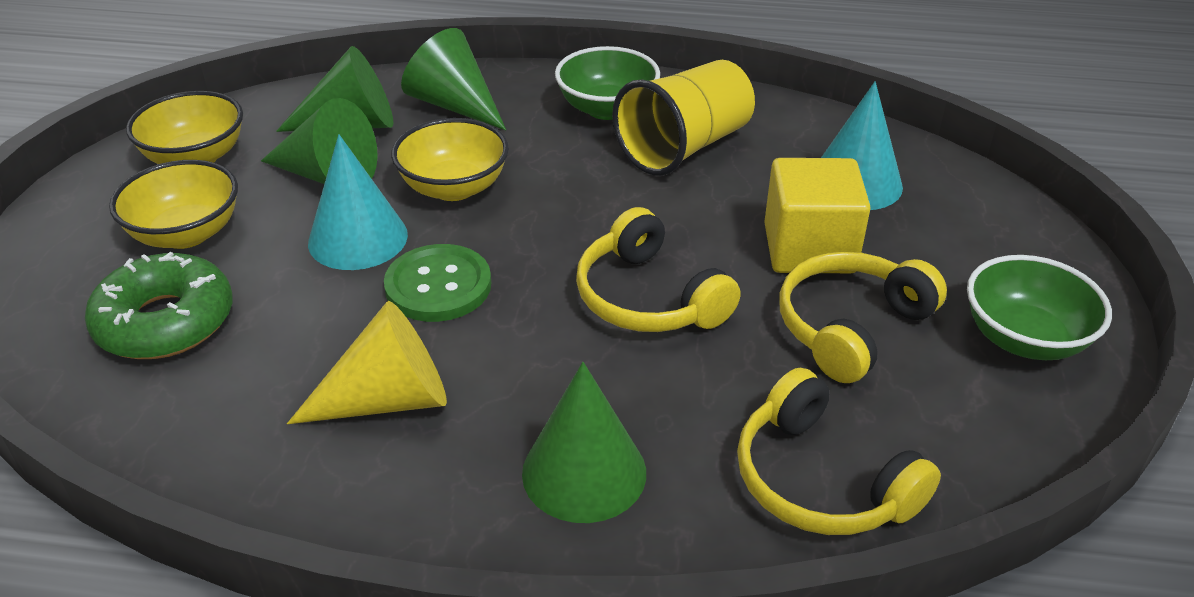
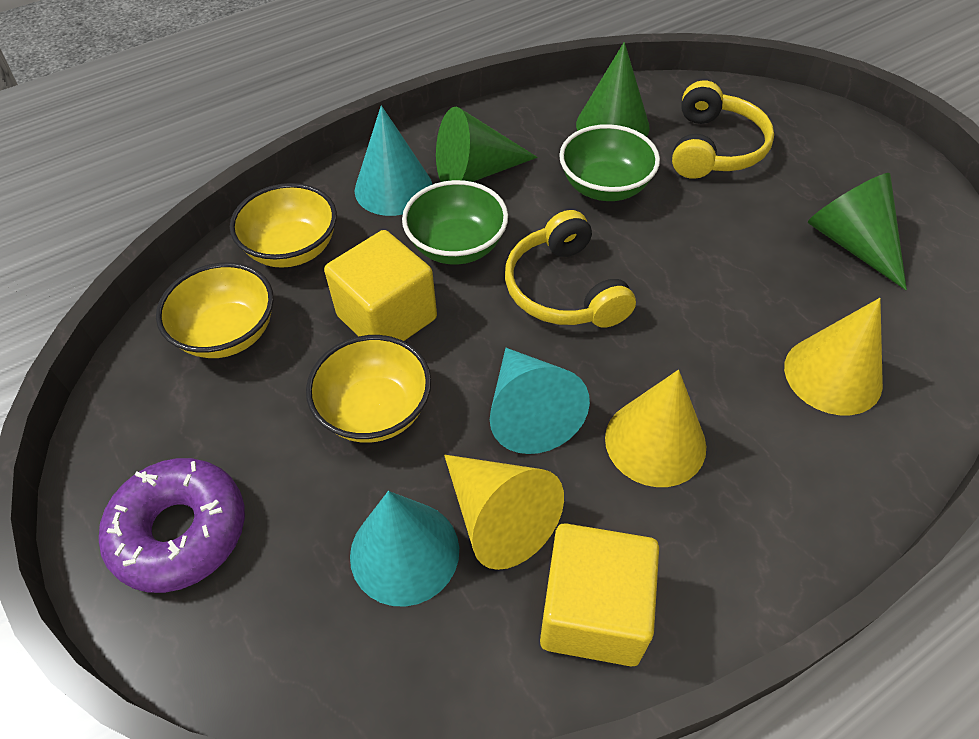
green button: [384,244,491,322] = 1 -> none = 0
green cone: [261,98,378,184] [276,46,393,132] [401,28,506,130] [522,362,646,523] = 4 -> [436,107,538,182] [576,42,650,137] [808,173,907,290] = 3
green donut: [85,252,232,359] = 1 -> none = 0
purple donut: none = 0 -> [99,458,245,593] = 1
turquoise cone: [308,134,408,270] [821,81,903,210] = 2 -> [350,491,459,607] [355,105,432,216] [490,348,590,454] = 3
yellow cone: [287,301,447,424] = 1 -> [444,455,564,570] [605,370,706,487] [784,298,883,415] = 3
yellow cube: [764,158,871,273] = 1 -> [324,230,437,341] [540,523,659,666] = 2
yellow cup: [612,60,755,176] = 1 -> none = 0
yellow headphones: [576,207,741,332] [737,368,941,535] [779,251,947,383] = 3 -> [505,210,636,328] [672,80,774,179] = 2

